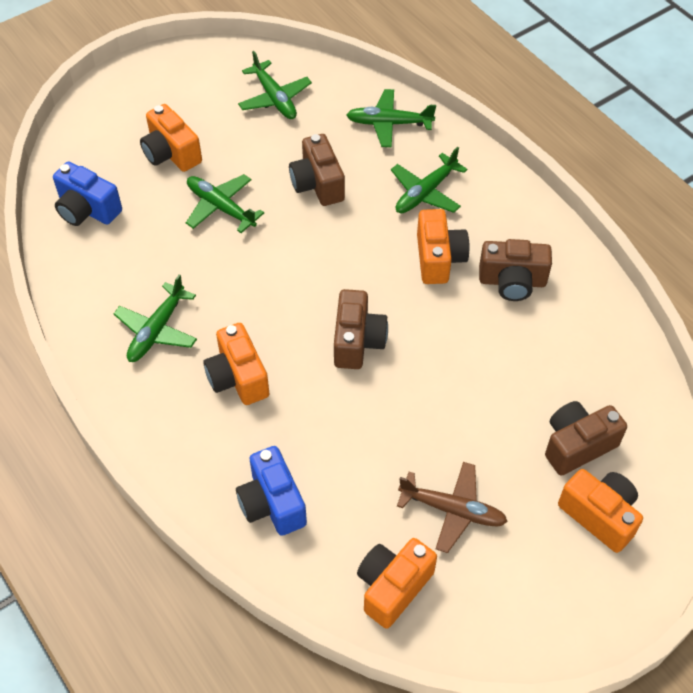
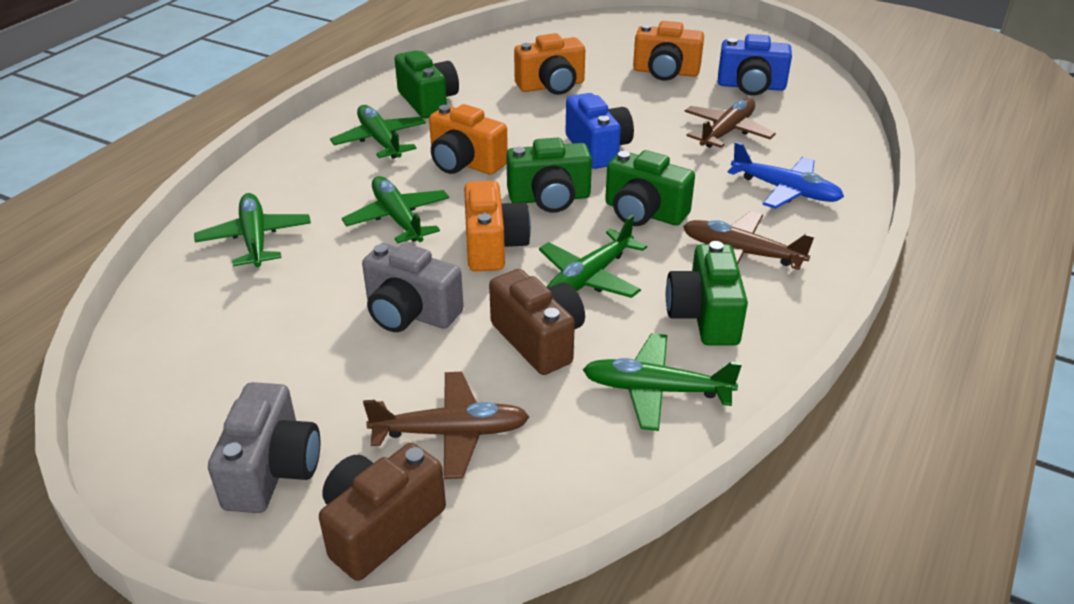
blue plane: none = 0 -> [727,142,844,209] = 1
brown camera: [289,134,345,206] [334,289,388,369] [479,239,552,301] [545,401,627,476] = 4 -> [319,443,446,581] [489,269,585,375] = 2
brown plane: [397,462,508,553] = 1 -> [363,372,529,479] [683,211,815,270] [685,98,776,148] = 3
green camera: none = 0 -> [395,50,459,118] [506,138,592,213] [605,150,695,226] [666,241,748,346] = 4
grey camera: none = 0 -> [208,382,321,513] [362,243,464,332] = 2
orange camera: [140,104,202,172] [203,323,270,405] [357,538,437,629] [417,209,470,284] [558,469,643,553] = 5 -> [429,104,508,175] [464,181,531,271] [514,33,585,95] [633,21,704,81] = 4

